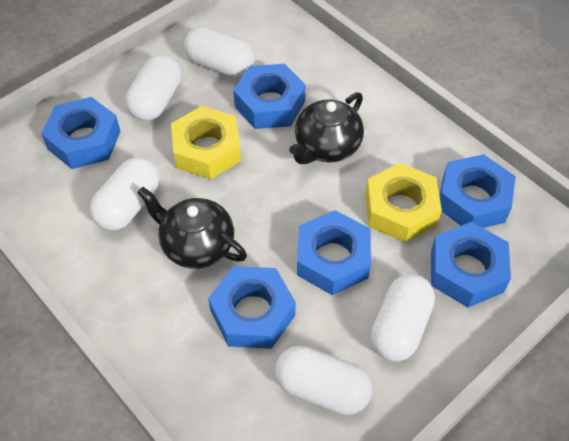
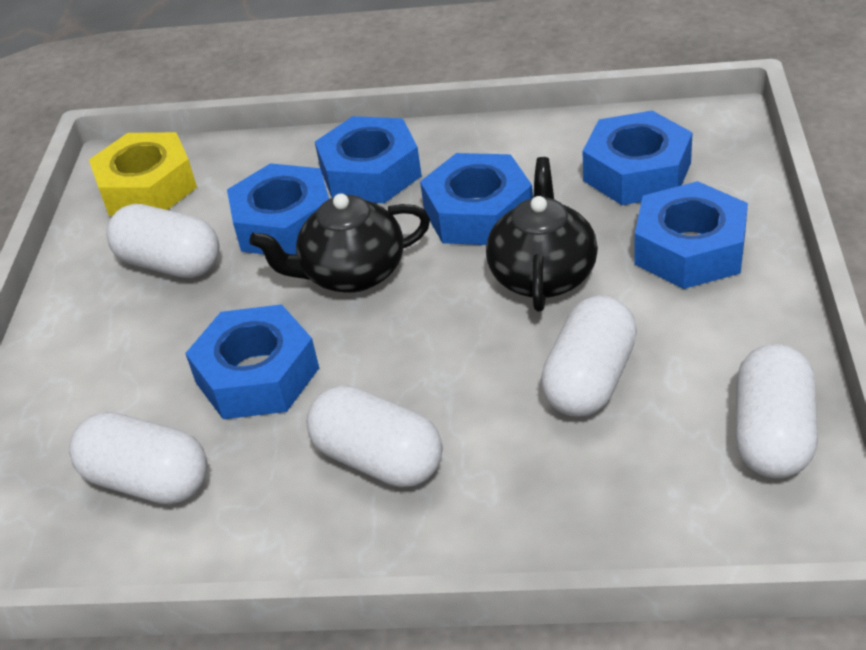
yellow nut: [171,106,241,180] [365,163,442,243] = 2 -> [89,132,197,216] = 1

